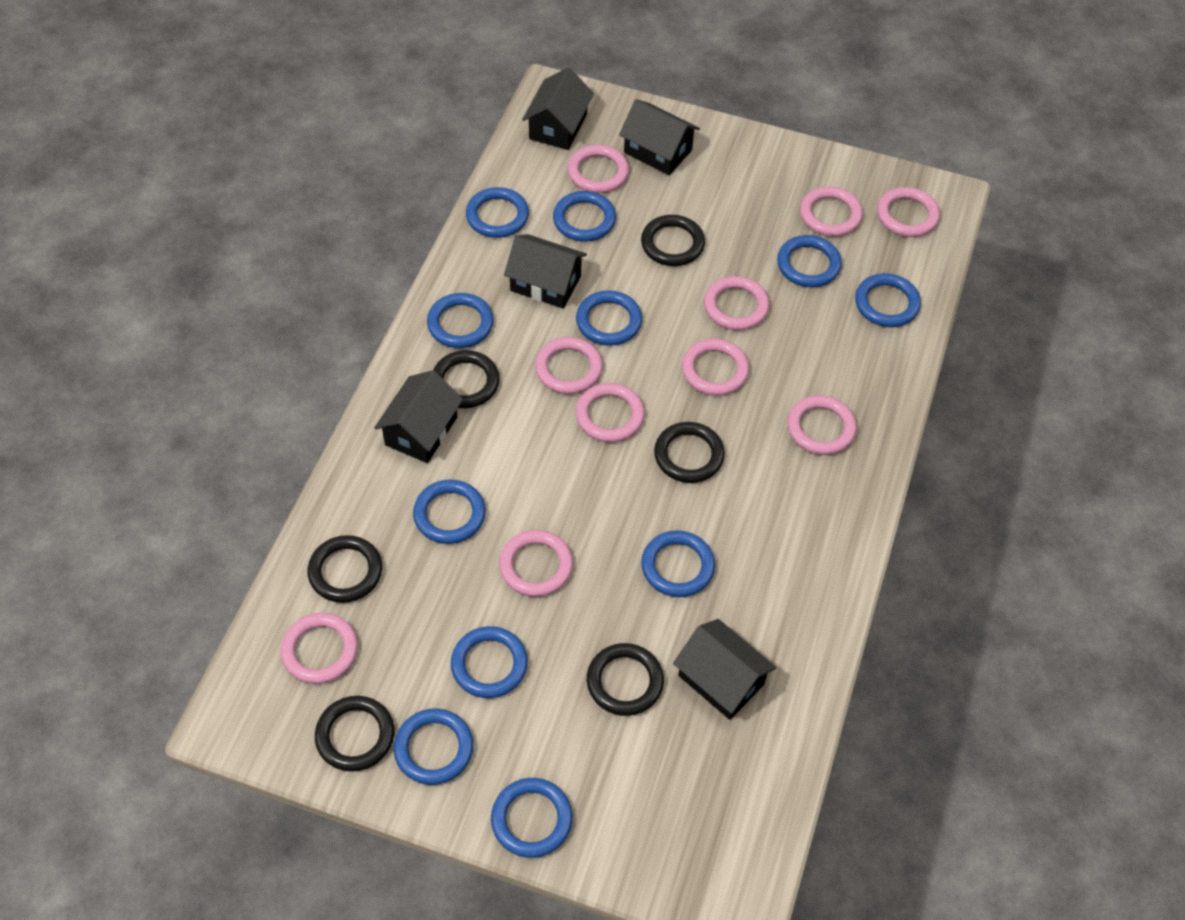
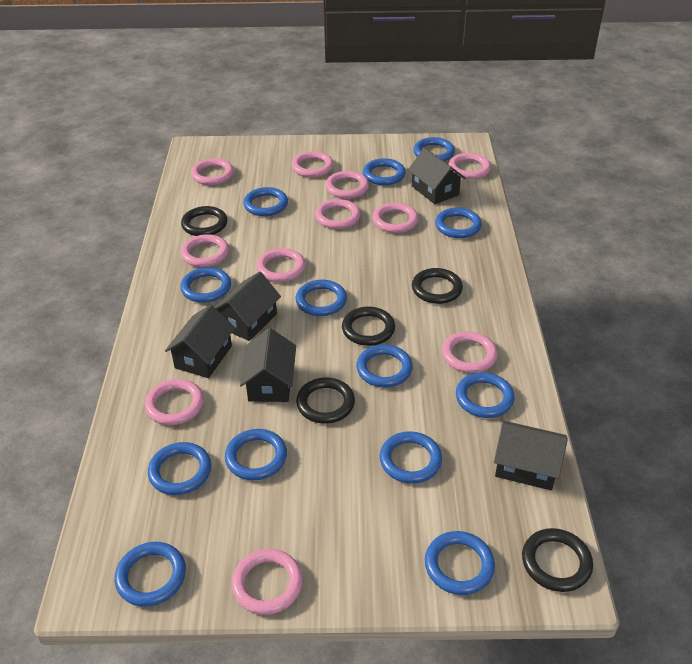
black ring: [308,535,382,603] [315,696,394,772] [433,350,500,408] [587,643,664,716] [641,215,705,266] [654,422,725,483] = 6 -> [181,206,227,236] [296,378,355,424] [342,307,395,346] [412,268,463,304] [522,528,593,592] = 5
blue ring: [394,708,473,785] [413,480,486,544] [427,293,494,348] [451,626,528,698] [466,187,529,238] [491,778,573,858] [553,191,616,242] [576,290,642,346] [641,531,715,597] [777,235,842,287] [855,273,921,327] = 11 -> [115,542,186,607] [148,442,211,495] [180,267,231,303] [225,429,287,480] [243,187,288,216] [296,280,347,316] [356,345,413,387] [363,158,406,185] [380,431,442,484] [413,137,455,161] [425,531,495,595] [435,208,482,238] [456,372,515,418] = 13
pink ring: [281,613,358,684] [499,530,573,597] [535,337,603,394] [567,145,629,193] [575,383,645,442] [682,339,749,396] [704,276,770,330] [787,395,857,455] [800,186,863,237] [877,187,940,237] = 10 -> [145,379,204,425] [181,234,229,267] [191,158,234,185] [231,549,303,615] [256,248,306,282] [291,151,334,178] [315,199,361,229] [325,171,369,199] [372,203,418,233] [442,331,497,373] [448,153,491,179] = 11

